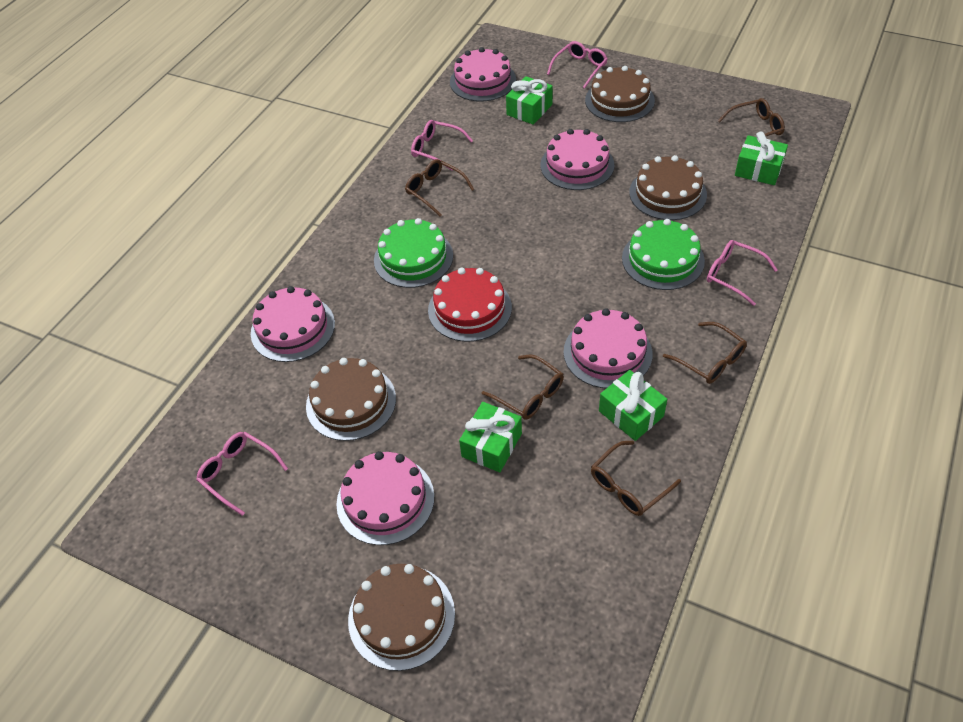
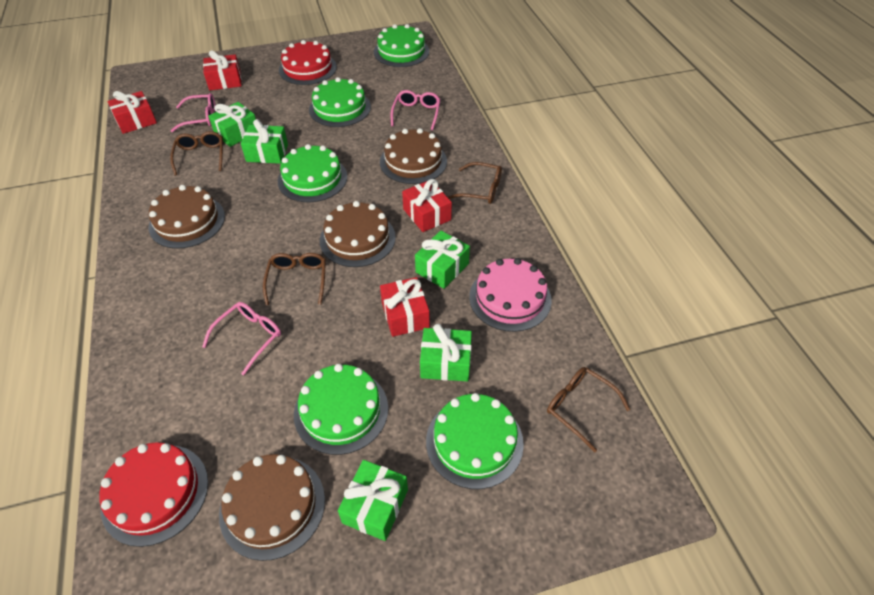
brown glasses: [405,159,474,216] [482,355,564,420] [591,441,681,516] [663,322,747,384] [718,98,785,149] = 5 -> [170,131,223,175] [263,253,326,306] [447,162,502,204] [547,367,630,452] = 4
green cake: [374,218,453,288] [622,219,705,290] = 2 -> [278,144,347,202] [294,364,388,455] [309,77,371,127] [374,24,429,67] [426,393,524,489] = 5
green gift: [459,402,522,472] [506,76,553,125] [599,370,667,441] [735,132,788,185] = 4 -> [208,102,256,147] [241,119,288,164] [338,460,408,541] [415,230,470,289] [420,324,472,382] = 5
pink cake: [251,286,335,362] [336,451,434,545] [450,47,516,102] [541,129,614,190] [564,308,653,388] = 5 -> [469,258,552,332] = 1
pink glasses: [196,432,288,516] [411,120,473,171] [547,41,608,89] [707,240,778,306] = 4 -> [171,93,215,132] [202,302,281,375] [391,90,440,130] = 3
red cake: [428,268,512,342] = 1 -> [99,442,208,547] [279,40,337,85] = 2
red gift: none = 0 -> [107,91,157,134] [203,51,241,90] [380,277,430,337] [402,179,452,232] = 4

